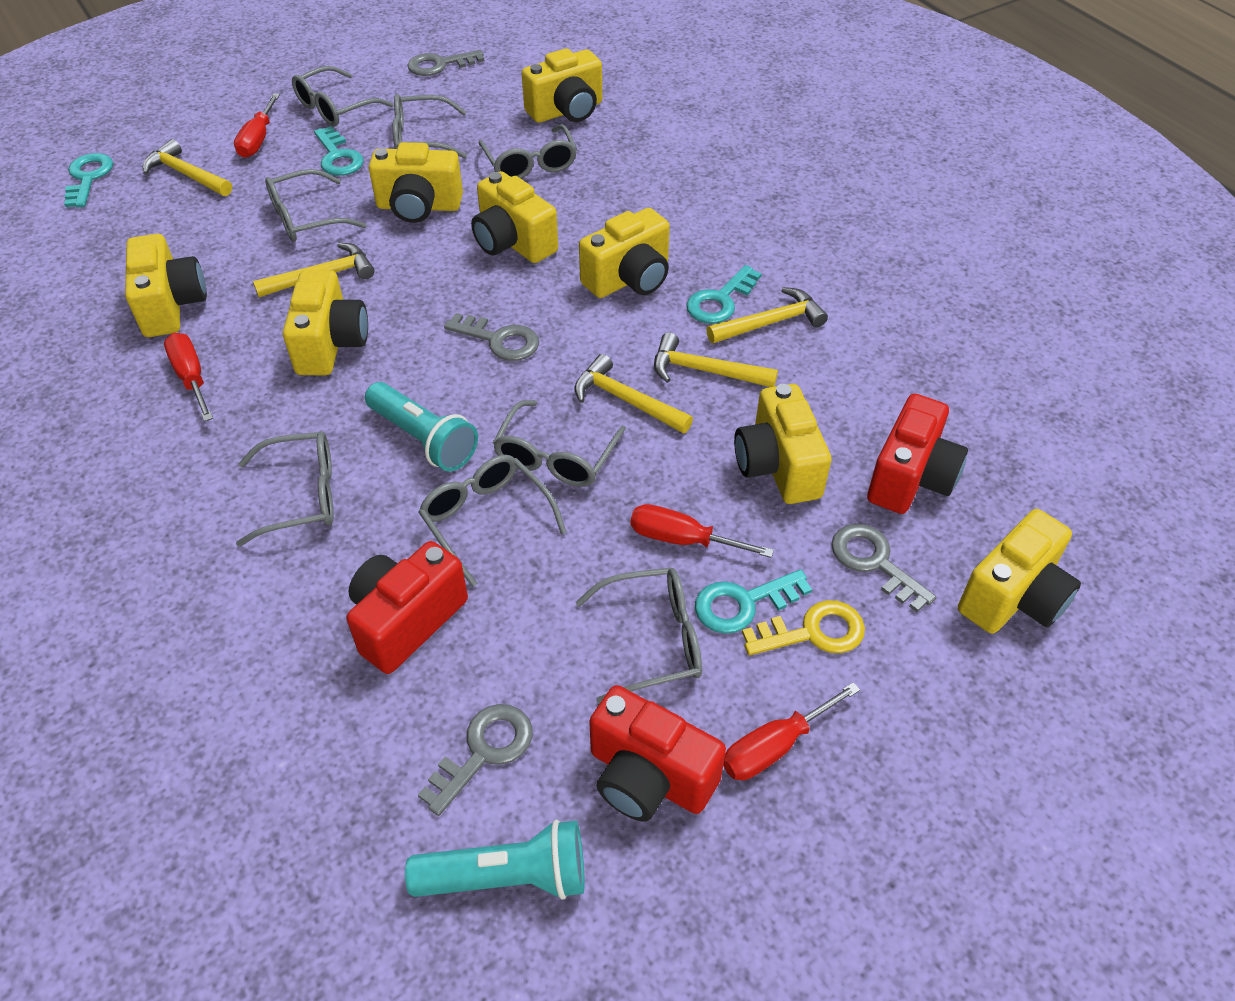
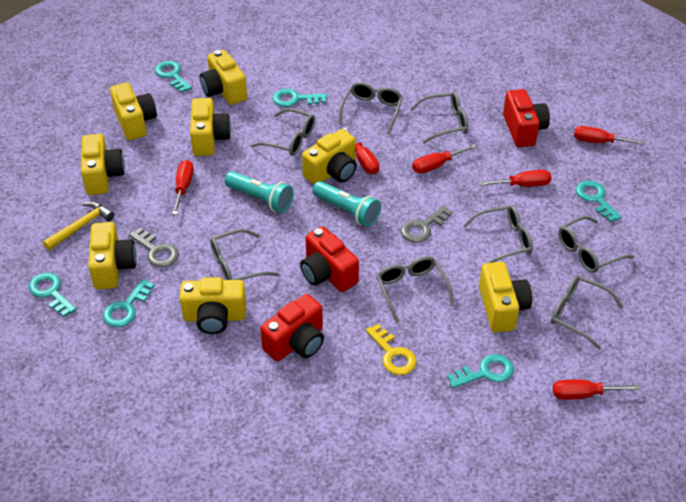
grey key: [408,50,485,76] [418,704,533,816] [444,313,539,361] [831,524,936,612] = 4 -> [129,228,179,267] [401,205,452,243] = 2
red screwdriver: [164,333,213,422] [234,93,280,158] [631,504,774,558] [723,682,860,780] = 4 -> [172,160,194,215] [342,127,379,174] [412,144,477,173] [479,170,552,187] [553,380,640,400] [574,126,646,145] = 6
turquoise key: [64,153,113,207] [314,126,364,176] [686,265,762,324] [695,569,812,634] = 4 -> [29,273,76,317] [103,279,154,327] [155,61,192,93] [273,89,327,107] [447,354,514,388] [576,180,622,222] = 6
yellow hammer: [143,139,232,196] [253,243,374,297] [574,354,693,433] [654,332,778,387] [707,287,828,343] = 5 -> [43,201,114,250] = 1

